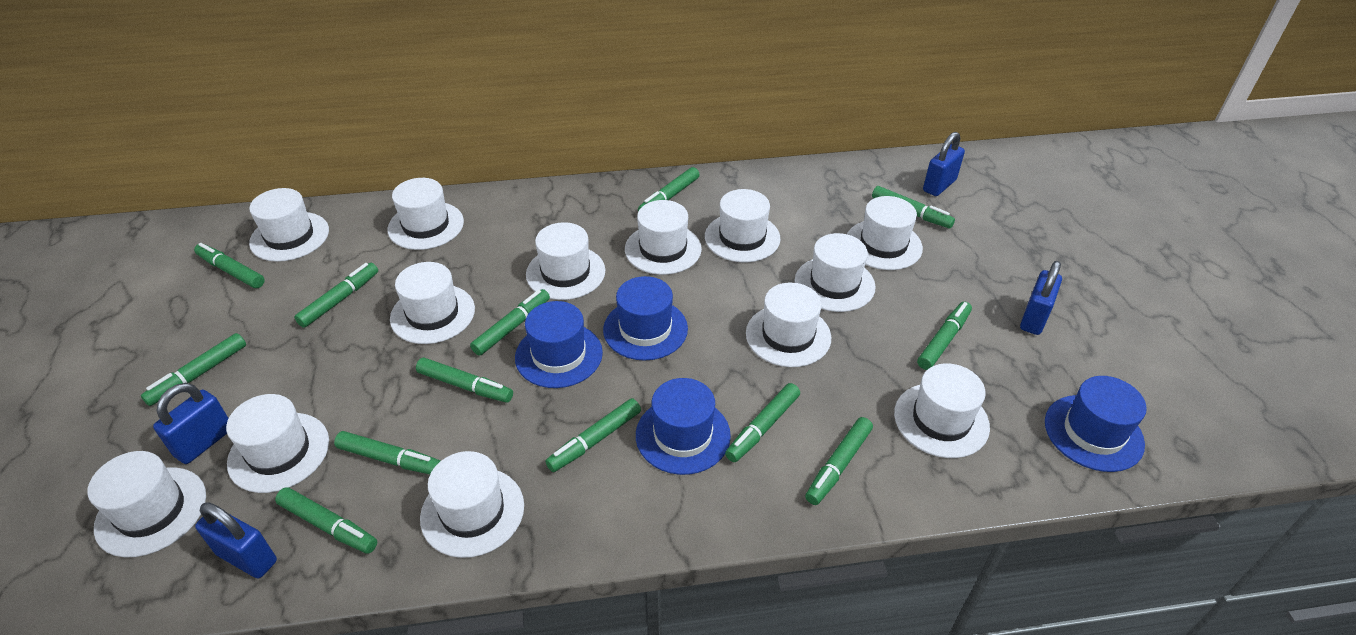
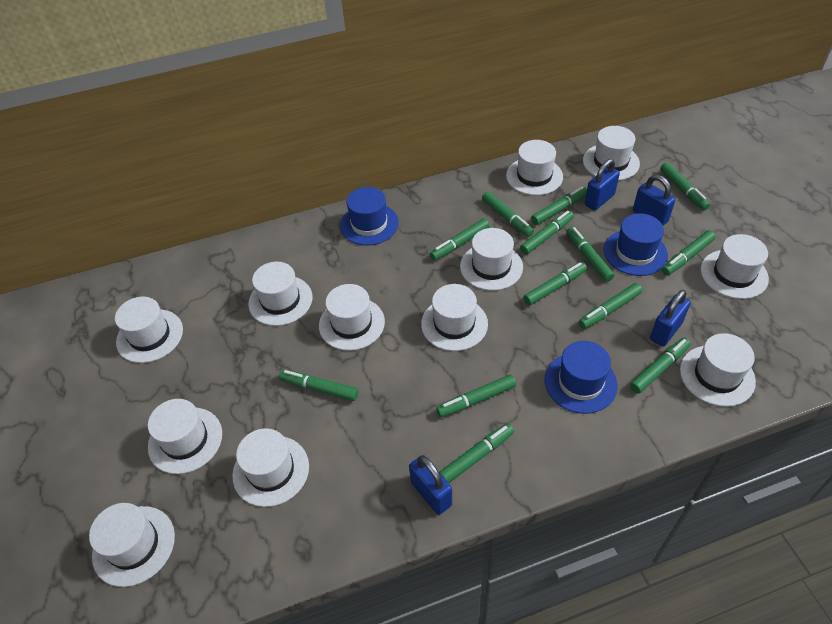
blue hat: [515,301,603,388] [603,276,688,361] [636,378,731,475] [1045,376,1147,472] = 4 -> [340,187,399,246] [545,341,618,414] [604,213,668,276] = 3
white hat: [87,451,206,557] [226,394,329,493] [249,188,329,262] [388,178,464,250] [390,262,475,344] [420,451,524,558] [526,222,605,300] [625,200,702,275] [705,189,780,262] [746,283,831,367] [795,233,876,312] [847,196,923,270] [894,363,990,458] = 13 -> [89,503,175,587] [115,297,183,363] [148,399,222,474] [232,428,309,507] [248,262,312,326] [319,284,385,351] [421,284,488,351] [460,228,523,291] [506,140,563,196] [583,126,640,181] [680,333,756,407] [701,234,769,299] = 12

